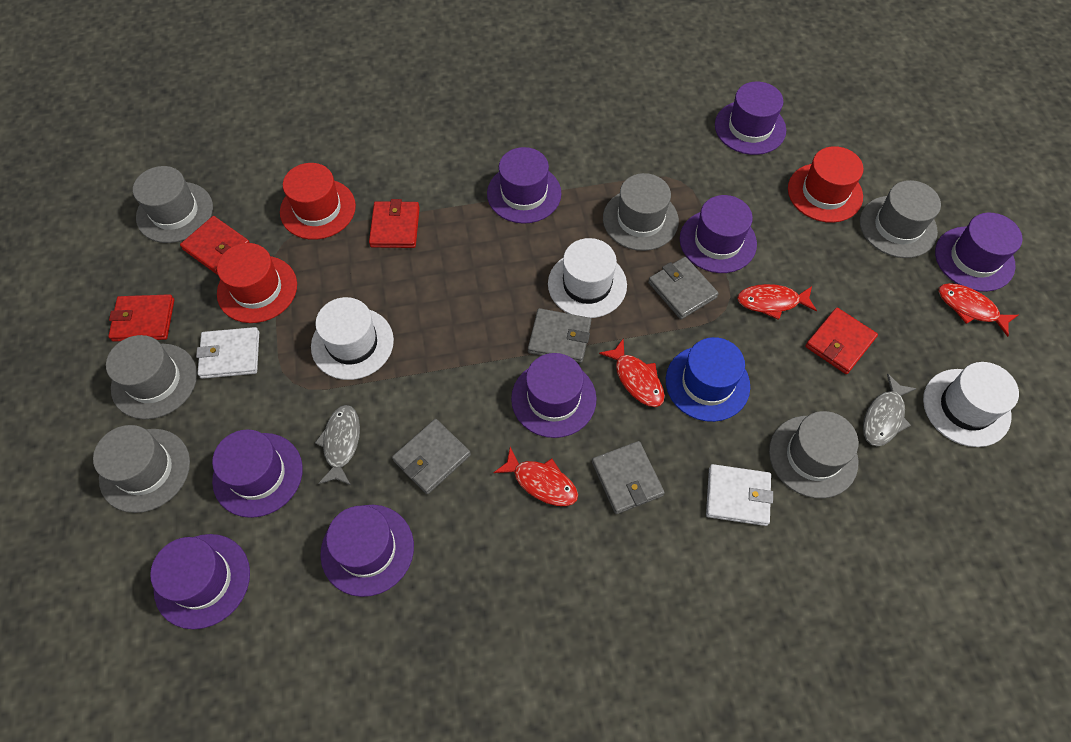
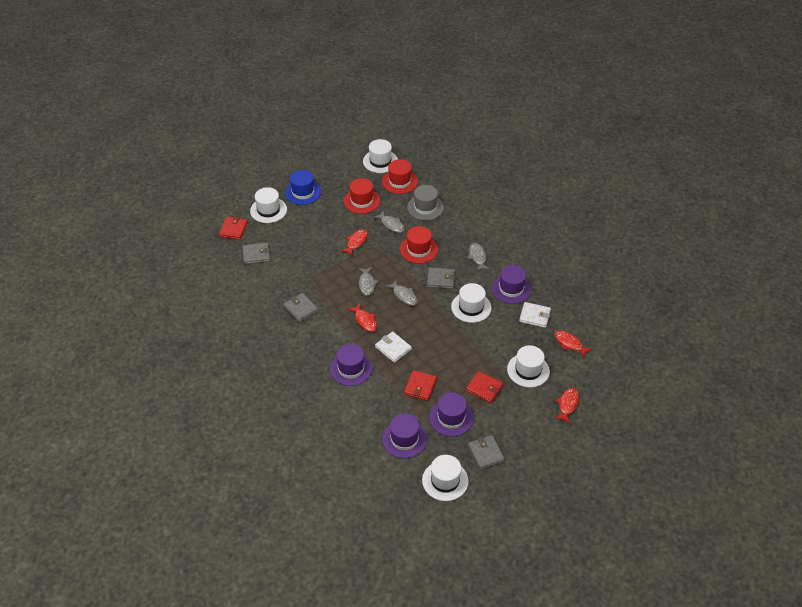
grey fish: [315,405,360,485] [863,374,917,446] = 2 -> [359,267,378,296] [373,211,405,233] [385,280,418,305] [467,243,490,271] = 4
grey hat: [93,425,190,513] [106,335,197,419] [133,166,213,243] [603,173,679,251] [769,411,859,498] [860,180,941,258] = 6 -> [407,185,444,220] = 1
purple hat: [150,534,250,629] [212,429,303,518] [320,505,414,597] [487,147,562,224] [511,353,597,438] [680,195,757,273] [715,82,786,155] [935,213,1022,292] = 8 -> [330,344,372,386] [382,414,427,458] [429,393,473,437] [492,265,531,304] = 4
red wallet: [108,294,174,342] [180,216,249,275] [369,199,420,248] [805,307,878,374] = 4 -> [219,217,248,240] [404,370,437,401] [466,371,503,403] = 3
white hat: [311,297,394,380] [548,238,627,318] [923,362,1019,447] = 3 -> [250,187,287,223] [363,139,398,173] [422,455,469,501] [451,283,492,323] [507,345,550,388] = 5

